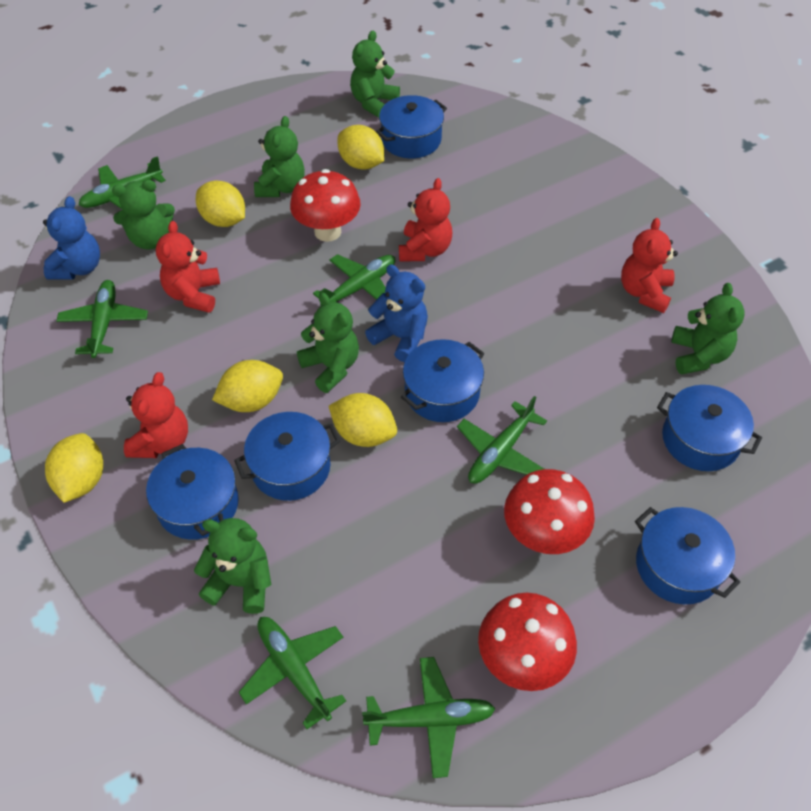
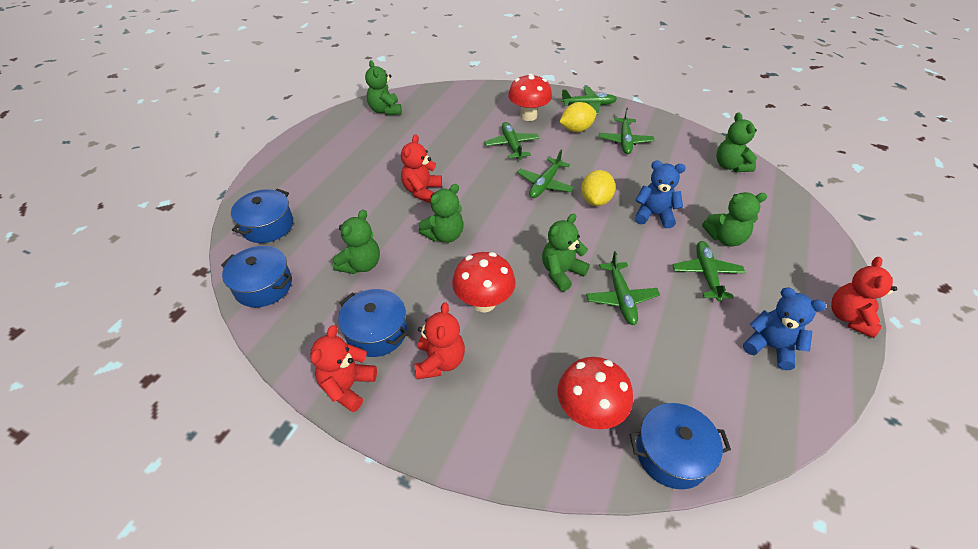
blue pot: [146,444,239,540] [234,412,340,501] [375,95,447,158] [401,339,485,422] [635,507,740,604] [657,385,762,471] = 6 -> [221,246,292,307] [231,189,293,243] [338,289,408,357] [630,403,731,489] = 4
yellow lemon: [45,433,103,503] [196,180,245,227] [212,360,283,412] [329,393,397,447] [337,125,384,170] = 5 -> [559,102,596,132] [581,170,615,206] = 2

